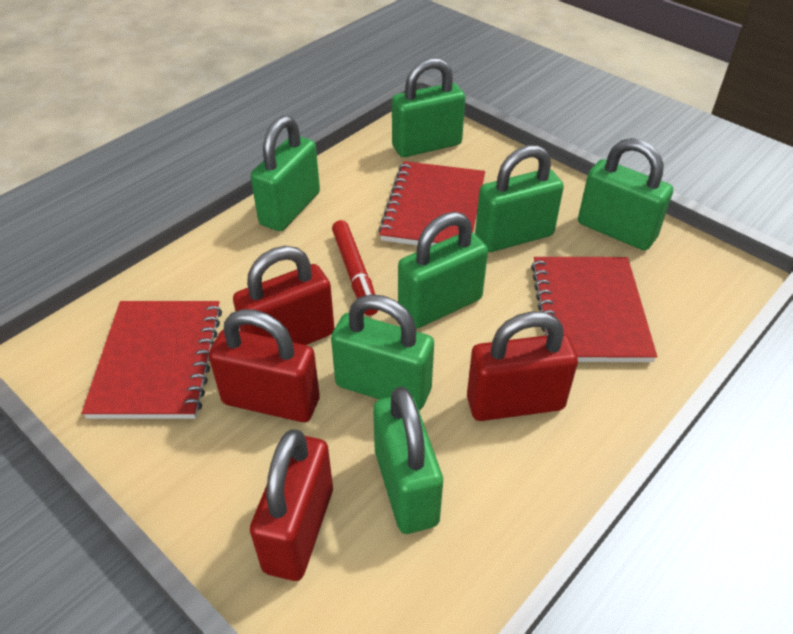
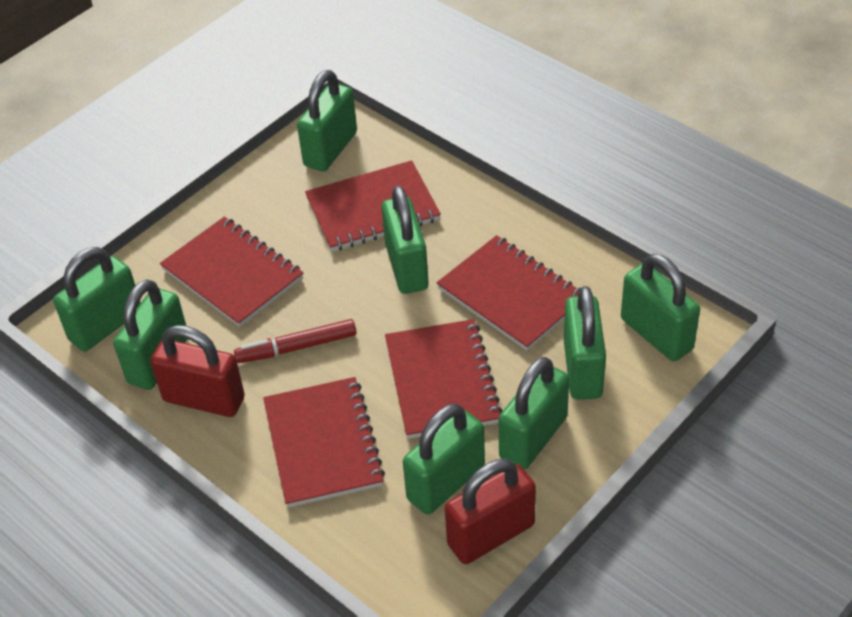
green padlock: [250,115,320,231] [331,294,434,410] [373,387,443,534] [392,58,465,157] [398,212,488,329] [475,145,564,252] [578,138,673,250] = 7 -> [53,247,141,352] [113,279,187,390] [297,70,357,172] [382,186,429,294] [403,404,485,515] [499,357,569,470] [564,286,606,400] [621,254,700,361] = 8
red notebook: [82,301,222,419] [378,161,485,246] [531,257,657,362] = 3 -> [160,217,303,327] [263,377,385,507] [305,160,441,252] [385,319,503,439] [437,235,580,351] = 5
red padlock: [209,309,320,422] [233,246,335,345] [250,429,333,581] [467,312,578,421] = 4 -> [151,325,245,417] [445,459,536,564] = 2

